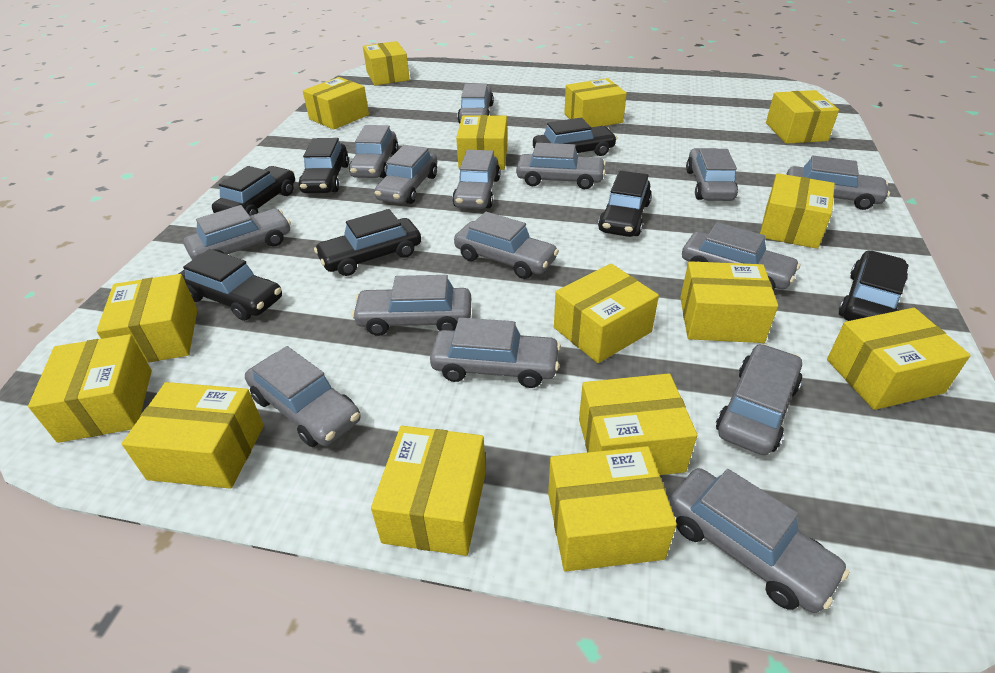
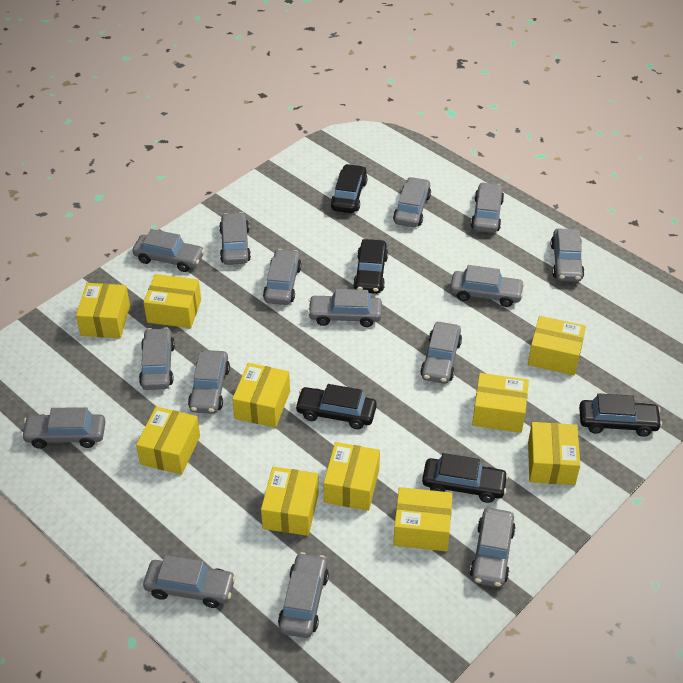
black car: [179,249,282,321] [212,166,295,216] [299,138,349,193] [314,209,421,276] [533,118,617,156] [598,171,652,237] [838,250,909,321] = 7 -> [295,384,377,429] [331,164,368,213] [353,239,388,294] [422,453,508,503] [579,393,662,437] = 5
yellow box: [28,334,152,443] [97,274,198,363] [122,382,264,488] [303,77,369,130] [363,41,410,86] [371,426,486,556] [456,115,507,170] [548,446,677,571] [554,264,659,363] [564,78,627,127] [579,373,697,475] [680,261,778,343] [760,173,835,249] [766,90,839,144] [827,308,971,410] = 15 -> [76,283,130,338] [136,407,200,475] [143,274,201,328] [232,363,290,428] [261,467,319,536] [323,442,380,511] [393,487,453,551] [472,373,529,433] [528,316,586,375] [528,422,580,485] = 10

